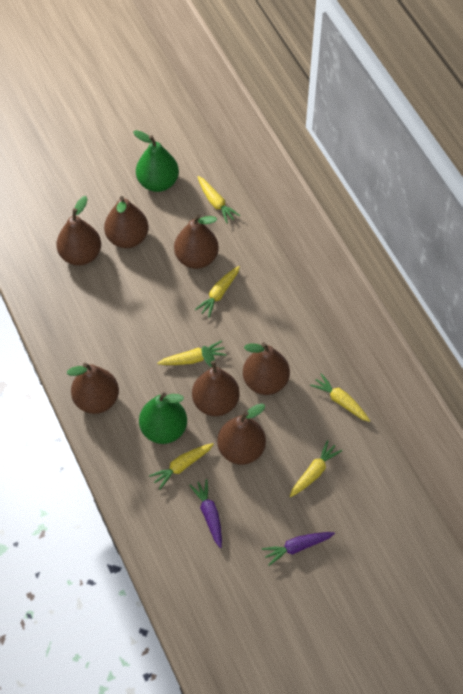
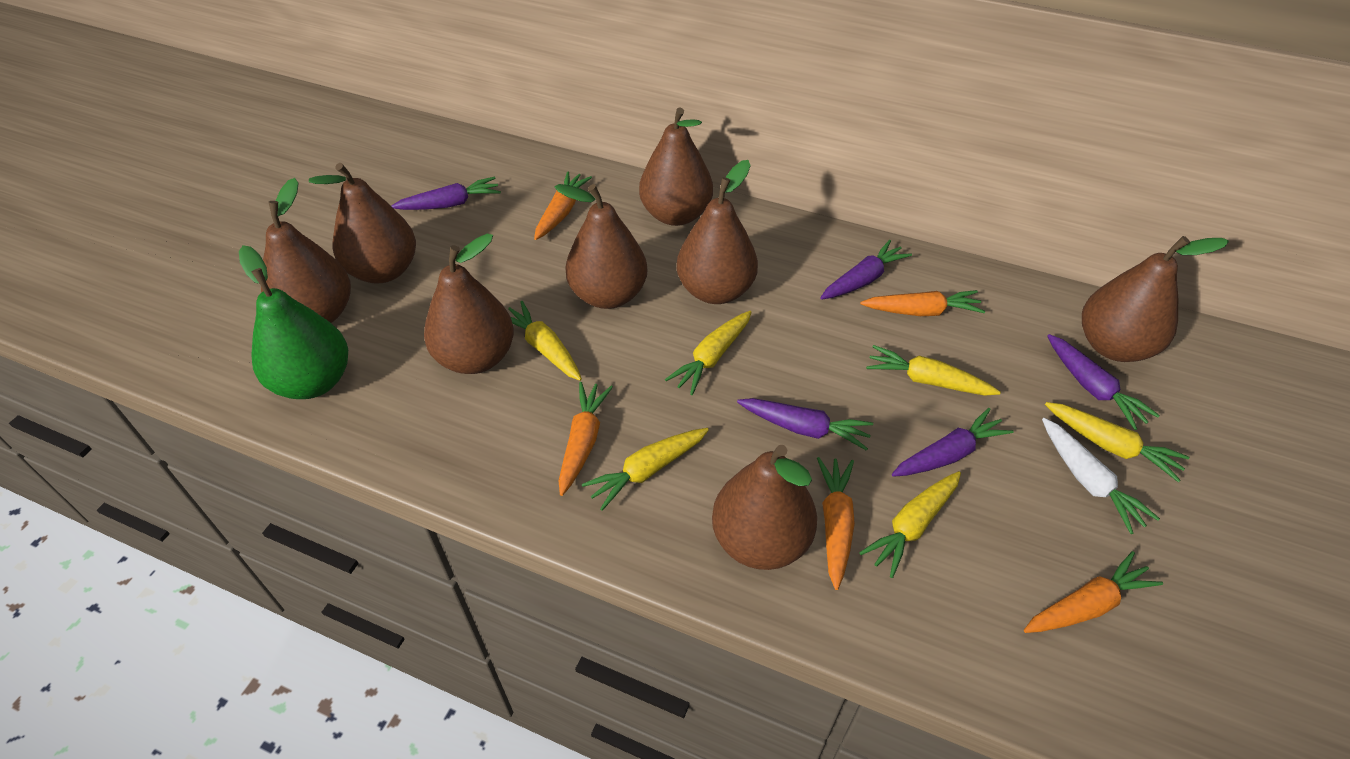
brown pear: [56,196,101,266] [67,363,119,414] [104,196,149,248] [174,214,219,269] [192,346,240,416] [217,403,266,465] [243,342,290,395] = 7 -> [261,178,351,323] [309,163,416,284] [424,234,514,374] [555,184,647,309] [639,107,713,226] [677,160,758,304] [712,445,817,570] [1082,236,1229,362] = 8
green pear: [133,130,179,192] [139,392,187,444] = 2 -> [239,245,348,399] = 1
orange carrot: none = 0 -> [534,171,592,240] [558,382,613,496] [817,457,855,590] [860,290,985,316] [1024,551,1163,633] = 5
purple carrot: [189,479,222,548] [262,532,335,566] = 2 -> [391,176,501,210] [737,398,873,451] [820,240,912,300] [892,408,1014,477] [1047,334,1160,430] = 5
white carrot: none = 0 -> [1042,418,1160,534] = 1

